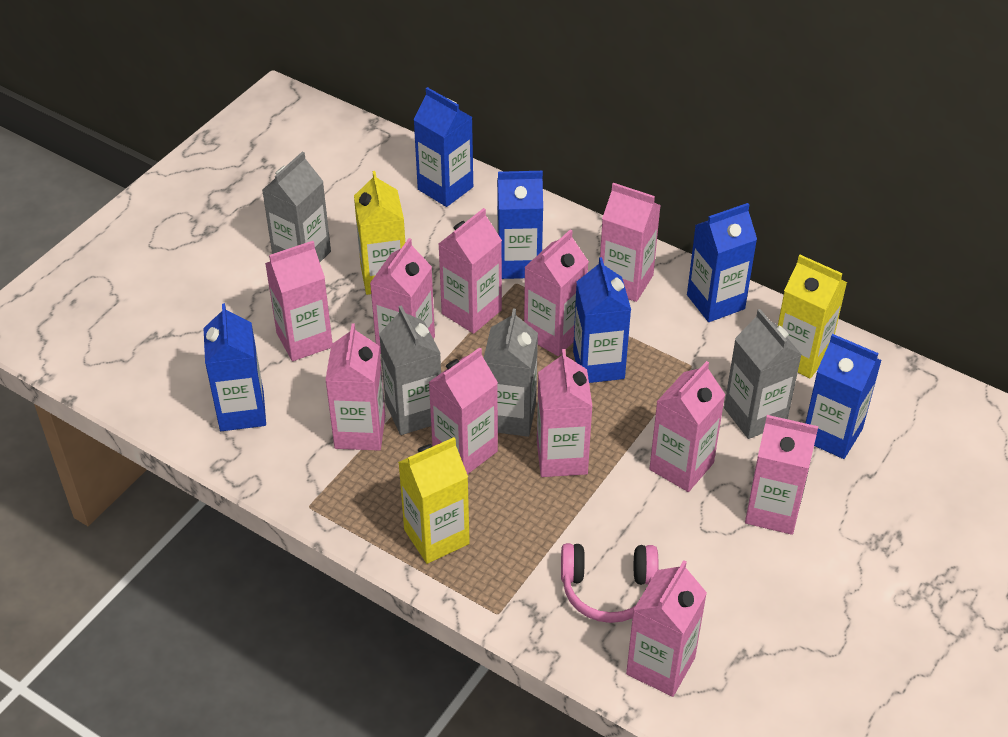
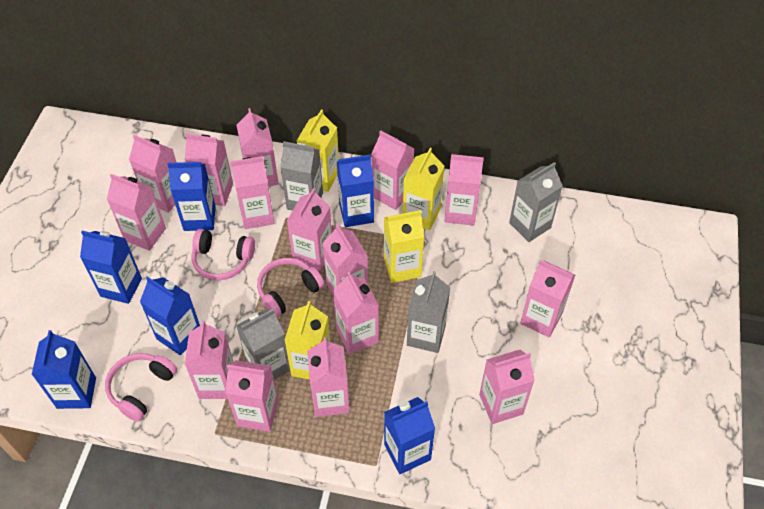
pink carton: [265,241,333,361] [325,324,385,451] [370,238,435,354] [429,347,498,475] [439,208,502,334] [524,230,589,356] [537,349,593,477] [600,183,661,302] [626,560,707,697] [649,361,726,492] [745,415,819,535] = 11 -> [107,174,166,251] [129,135,177,213] [185,134,233,206] [185,321,233,399] [226,360,279,432] [231,156,275,229] [236,108,279,187] [287,188,332,271] [307,337,350,417] [322,224,368,296] [333,272,379,354] [371,130,414,210] [444,154,484,226] [479,350,535,424] [520,260,575,337] = 15
pink headphones: [561,543,658,623] = 1 -> [105,353,177,422] [192,229,255,280] [257,258,325,317] = 3
yellow carton: [354,171,405,295] [398,437,470,564] [778,255,847,378] = 3 -> [284,301,330,380] [297,109,339,192] [384,210,424,283] [403,148,445,230] = 4

